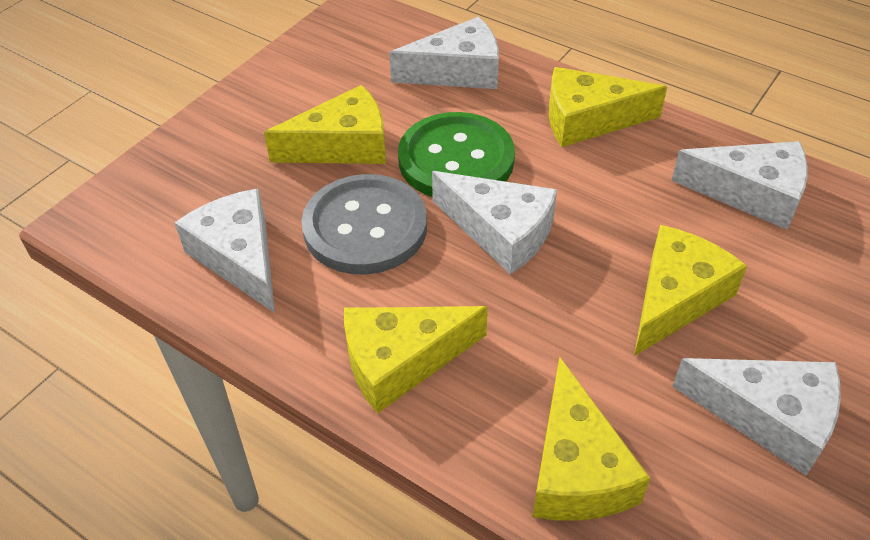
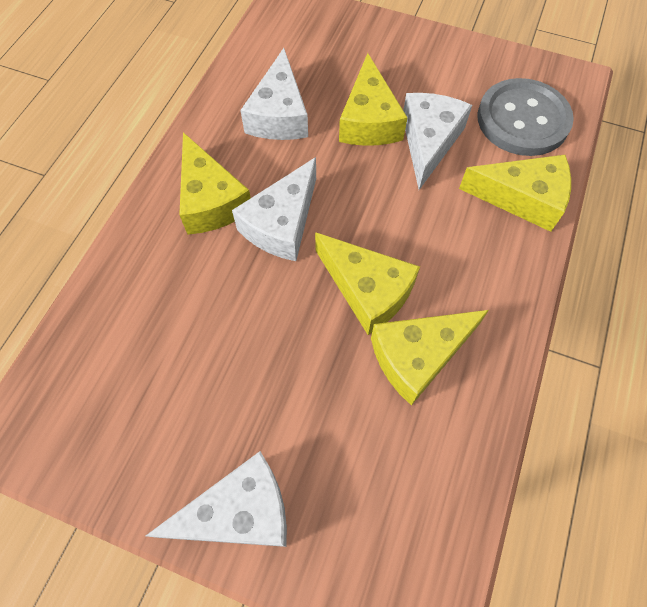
green button: [398,112,515,197] = 1 -> none = 0
white cheese: [175,189,275,313] [389,17,499,89] [432,171,557,275] [671,141,808,230] [672,358,841,476] = 5 -> [146,451,287,547] [232,157,316,261] [240,48,308,140] [403,93,472,190] = 4

